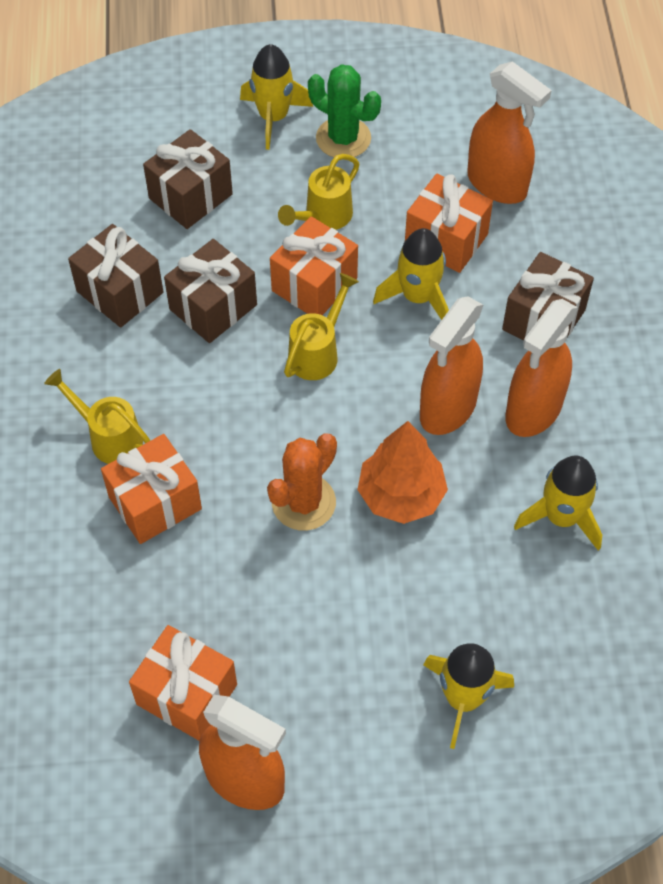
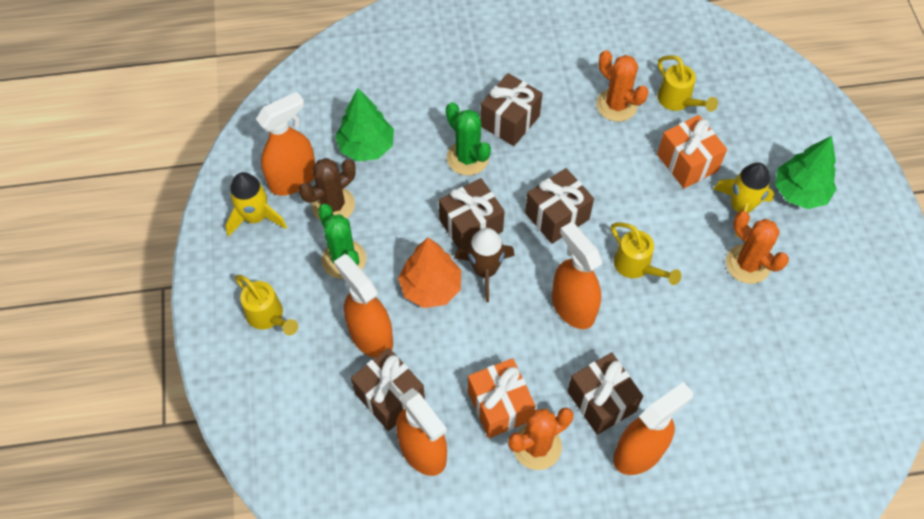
brown cactus: none = 0 -> [299,158,356,221] = 1
brown gift: [68,224,163,328] [143,129,233,229] [164,239,257,343] [502,252,594,340] = 4 -> [351,348,425,431] [439,178,505,248] [480,73,542,146] [525,168,594,244] [567,352,643,435] = 5
brown rocket: none = 0 -> [454,228,515,302] = 1
green cactus: [308,64,381,157] = 1 -> [318,204,366,279] [446,102,491,175] = 2
green tree: none = 0 -> [335,88,394,161] [775,136,837,209] = 2
orange cactus: [267,434,337,531] = 1 -> [508,408,573,470] [596,50,648,122] [726,211,789,284] = 3
orange gift: [101,434,202,544] [129,625,237,741] [270,216,358,315] [405,174,493,273] = 4 -> [468,358,535,438] [657,115,727,189] = 2
orange spray bottle: [199,695,286,810] [420,296,483,435] [467,61,552,204] [505,299,578,437] = 4 -> [256,92,315,196] [334,254,393,358] [396,388,447,476] [552,222,602,329] [613,382,693,475] = 5
yellow rocket: [240,44,313,150] [373,228,449,320] [423,644,514,749] [514,456,602,551] = 4 -> [225,172,287,237] [714,162,774,237] = 2

